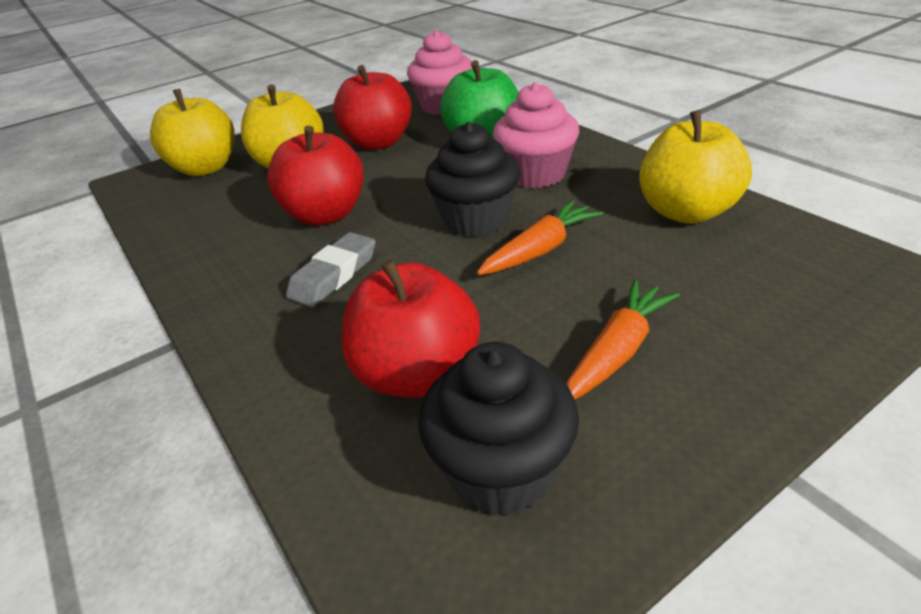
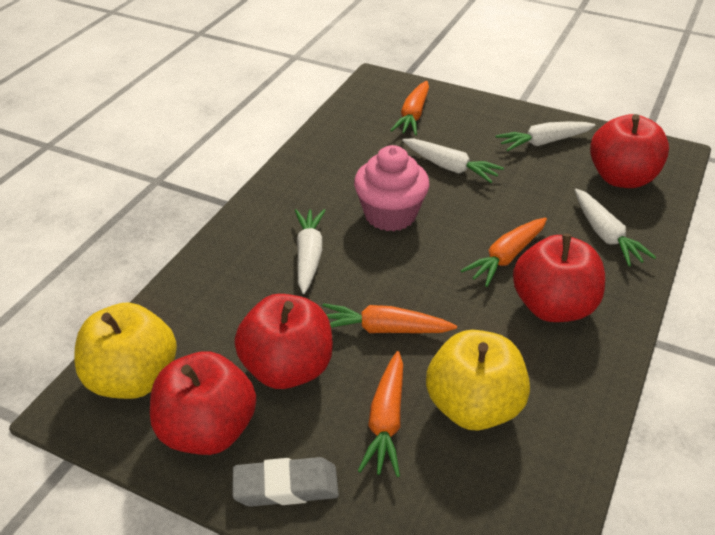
black cupcake: [418,342,579,516] [425,122,520,237] = 2 -> none = 0
green apple: [440,60,518,139] = 1 -> none = 0
orange carrot: [477,200,603,275] [566,280,680,399] = 2 -> [322,303,457,333] [358,351,403,477] [390,81,429,135] [460,217,547,287] = 4
pink cupcake: [407,30,473,115] [493,82,579,188] = 2 -> [354,145,430,231] = 1
red apple: [267,125,364,225] [333,65,412,150] [342,259,480,398] = 3 -> [150,351,256,455] [234,294,333,389] [513,234,605,322] [590,114,669,188] = 4
white carrot: none = 0 -> [295,209,325,294] [402,138,504,183] [496,122,596,151] [575,188,656,266] = 4
yellow apple: [150,89,235,177] [241,84,323,168] [639,110,752,224] = 3 -> [74,302,177,399] [426,330,530,430] = 2

